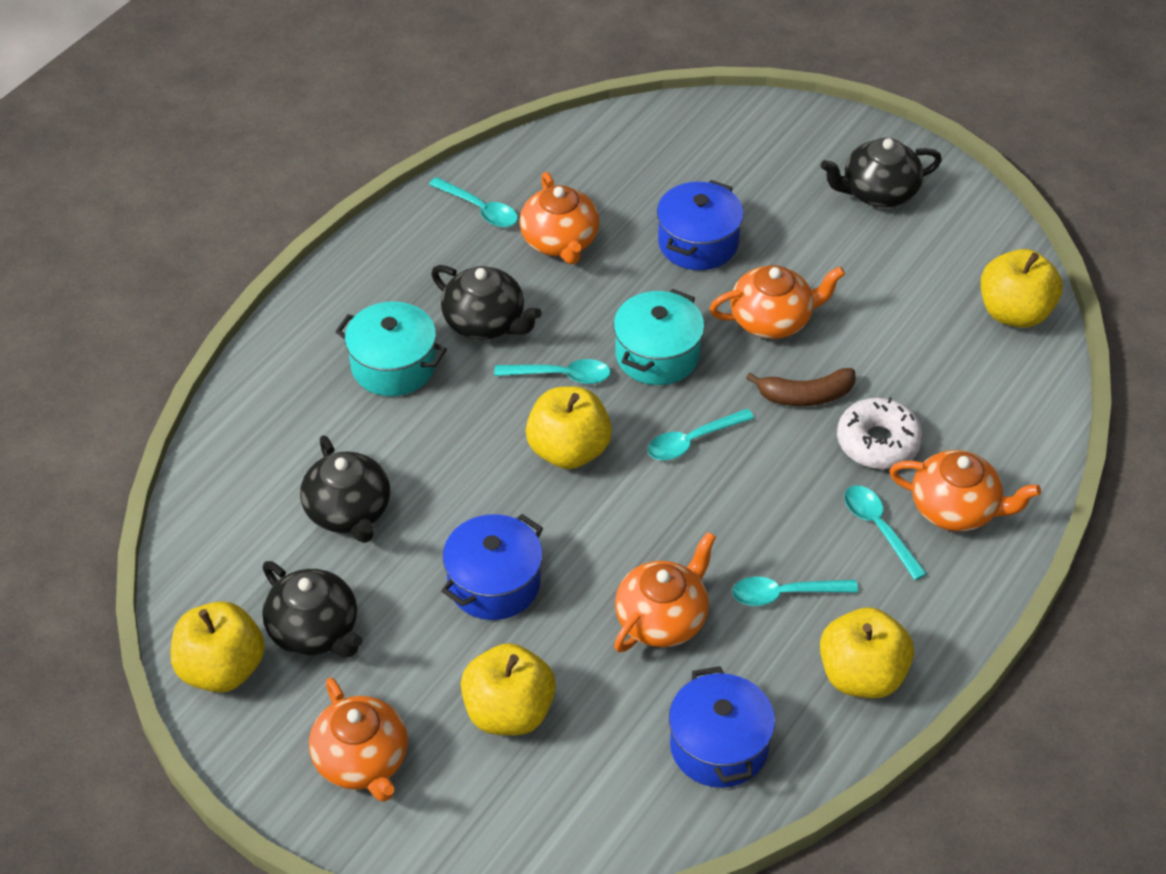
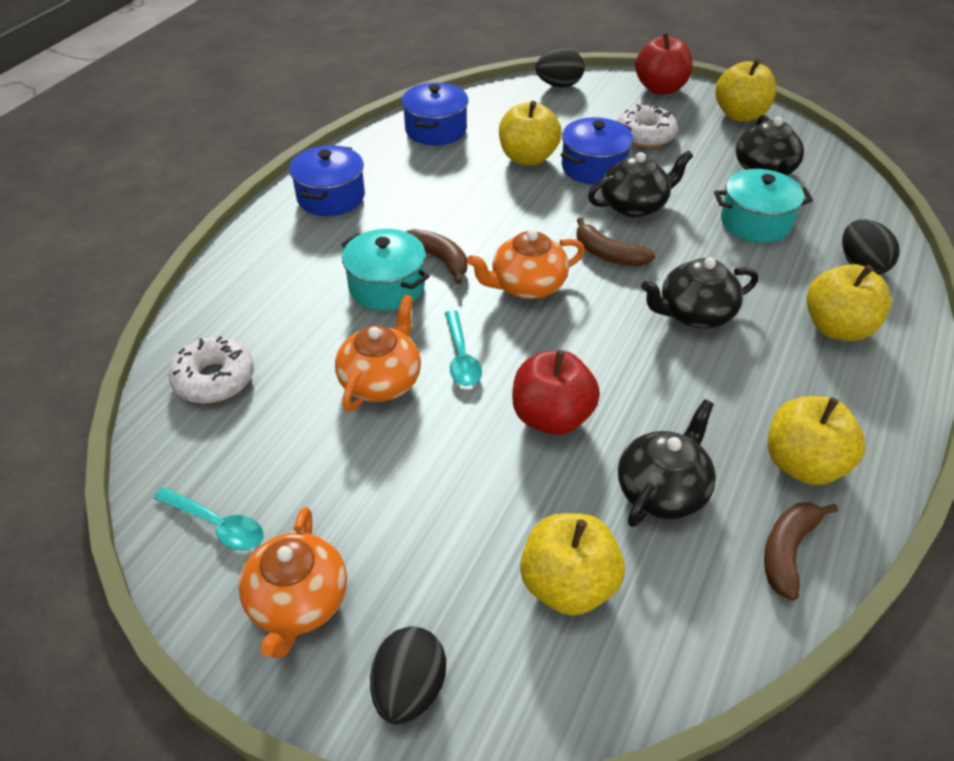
black egg: none = 0 -> [370,626,446,725] [535,48,584,87] [842,219,900,275] = 3
brown banana: [746,368,856,406] = 1 -> [406,229,467,284] [576,218,656,266] [764,502,838,601] = 3
orange teapot: [309,678,408,802] [519,172,600,264] [614,532,716,652] [709,265,845,339] [889,450,1041,531] = 5 -> [238,507,347,658] [335,294,421,411] [467,230,585,299] = 3
red apple: none = 0 -> [512,350,600,435] [635,32,693,95] = 2
turquoise spoon: [429,177,518,227] [494,359,611,384] [647,409,754,460] [732,577,858,606] [844,485,927,580] = 5 -> [153,487,264,551] [445,310,482,386] = 2
white donut: [837,397,923,469] = 1 -> [168,336,254,404] [617,104,678,147] = 2

